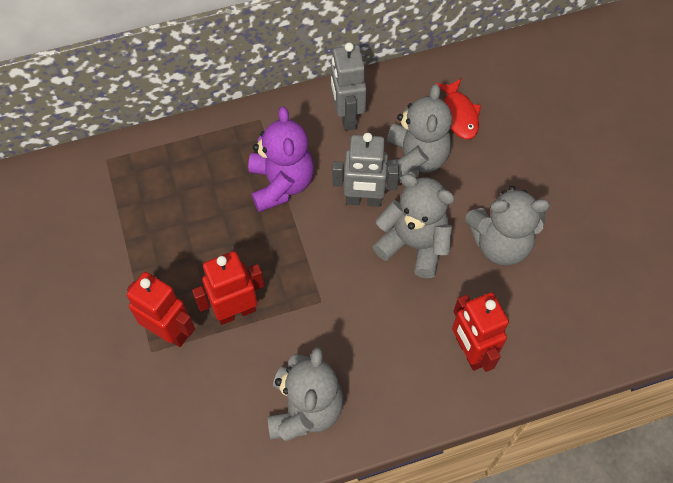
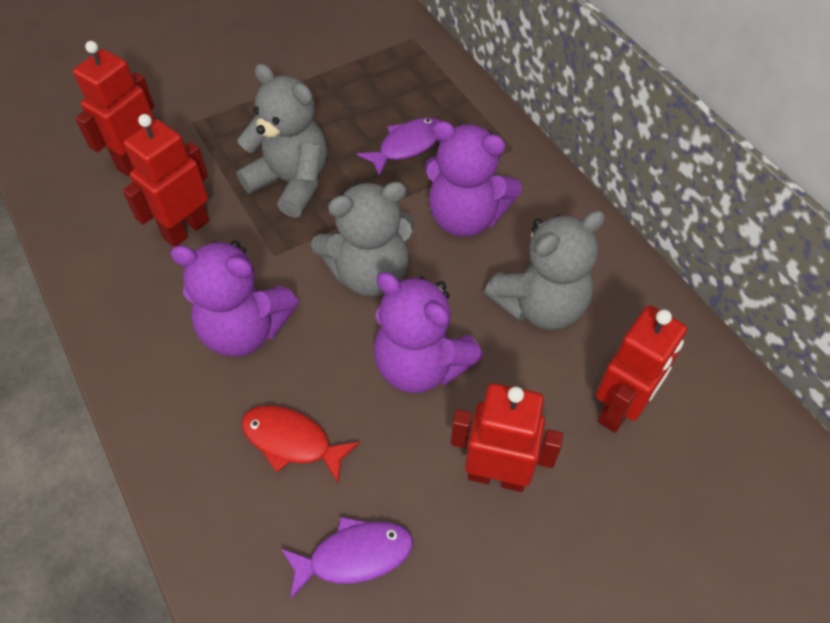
grey robot: [331,43,367,131] [332,133,399,207] = 2 -> none = 0
grey teddy bear: [267,347,343,441] [373,174,455,278] [386,84,452,181] [466,186,550,266] = 4 -> [237,64,327,218] [311,181,414,296] [484,210,605,330] = 3
purple fish: none = 0 -> [281,516,413,600] [357,117,440,177] = 2
purple teddy bear: [248,107,314,212] = 1 -> [170,240,299,357] [374,272,483,393] [425,121,522,237] = 3
red robot: [127,272,195,347] [192,251,264,325] [452,292,509,372] = 3 -> [73,41,155,176] [122,114,209,247] [451,383,563,492] [596,306,687,433] = 4

